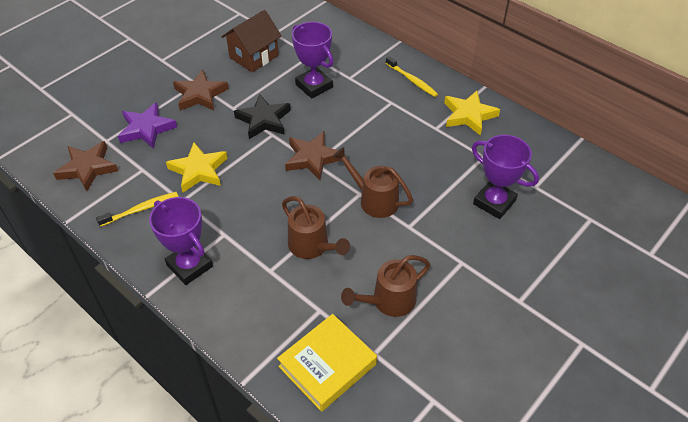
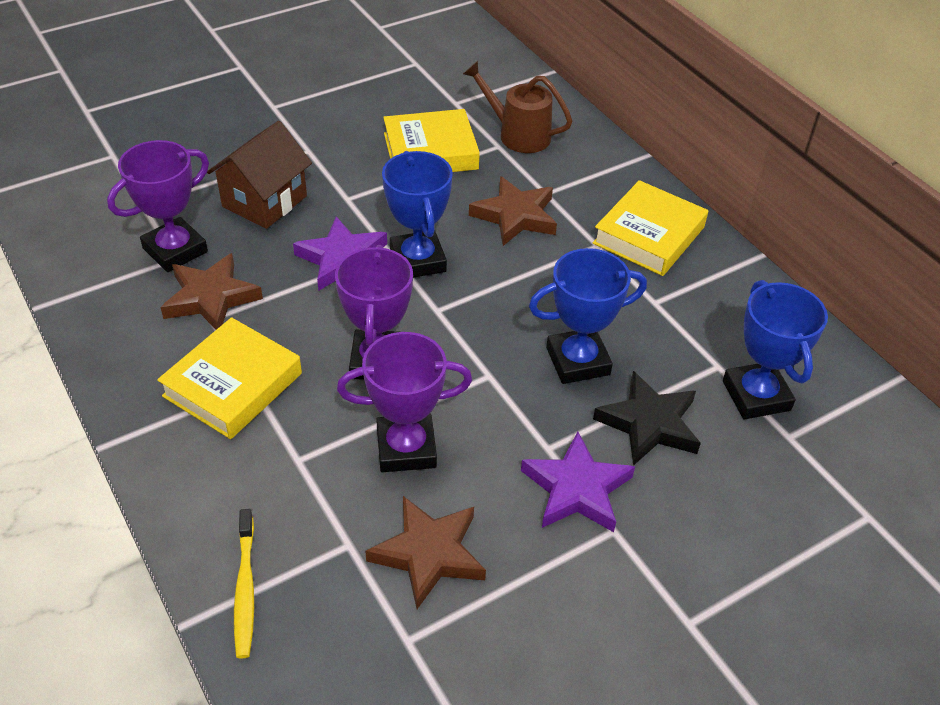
blue trophy: none = 0 -> [382,151,453,278] [529,248,647,384] [723,280,828,419] = 3
brown watering can: [282,196,350,259] [333,147,413,218] [341,255,431,317] = 3 -> [463,61,573,153] = 1
purple star: [118,102,177,149] = 1 -> [293,216,387,291] [521,431,635,532] = 2
yellow book: [277,314,377,412] = 1 -> [157,317,302,439] [383,109,480,172] [593,180,708,276] = 3
yellow star: [166,142,228,192] [444,91,500,136] = 2 -> none = 0
yellow toothbrush: [96,192,178,227] [386,56,438,97] = 2 -> [234,509,254,659] = 1

